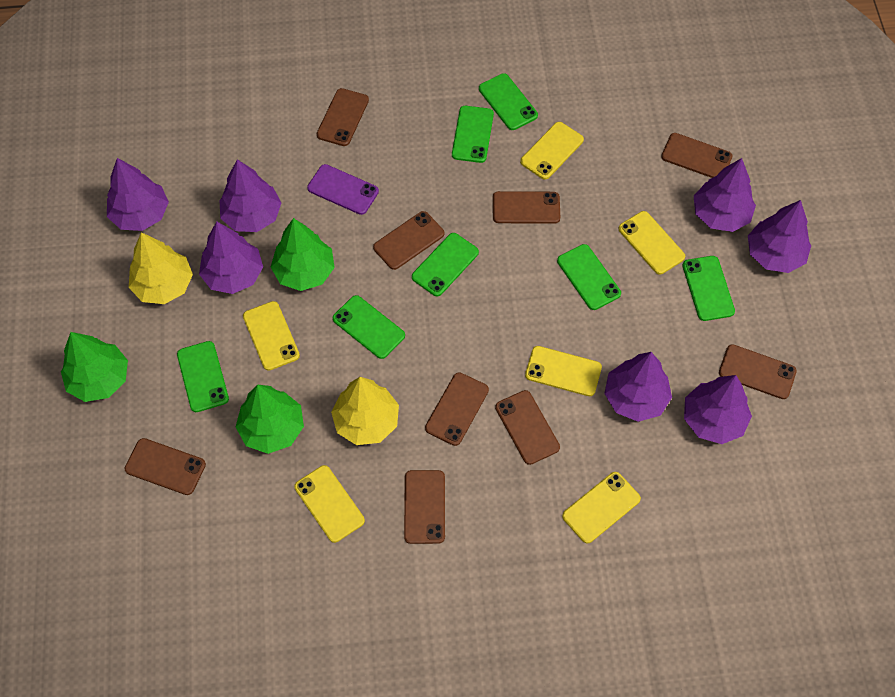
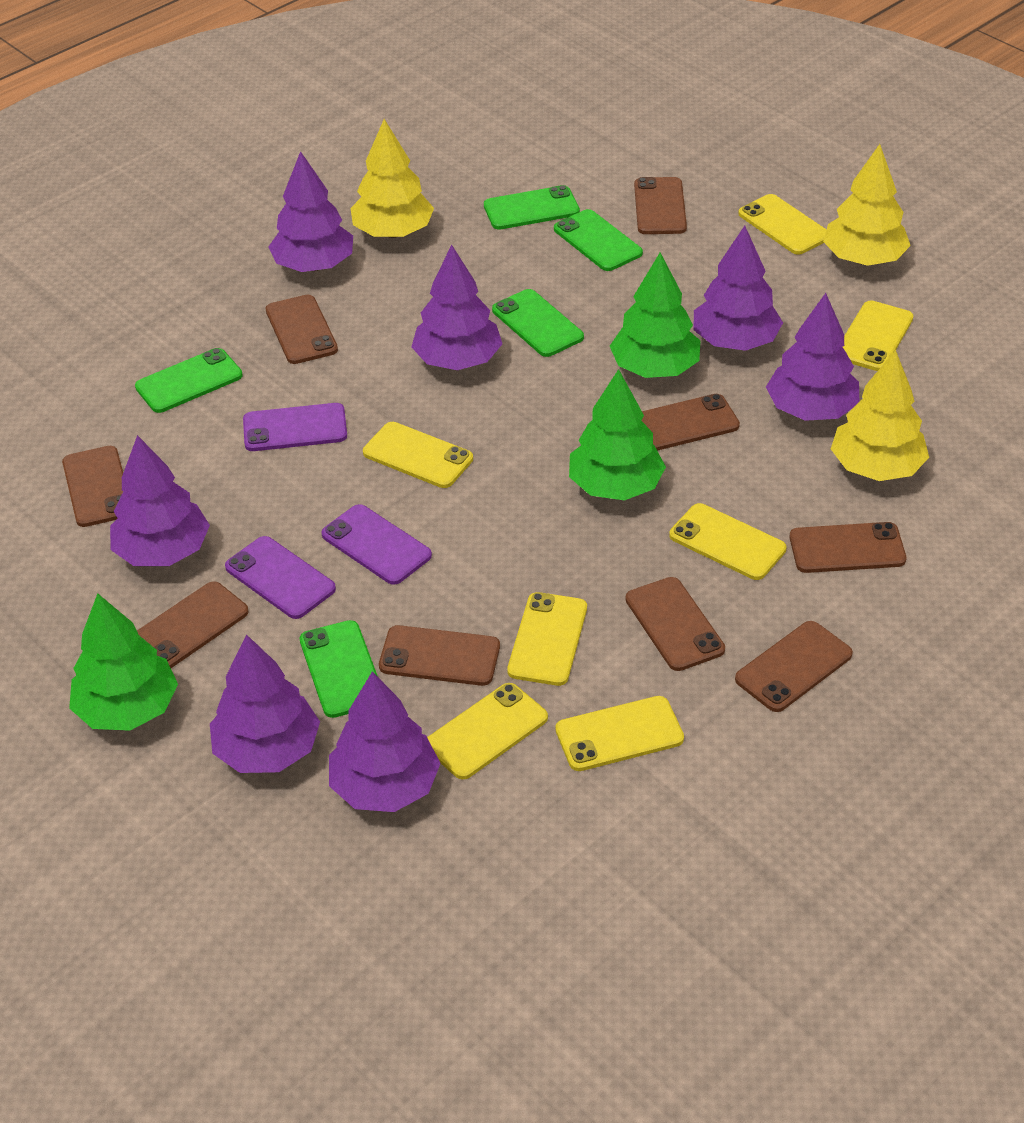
green phone: [177,341,229,412] [333,295,405,359] [412,233,479,296] [452,106,494,163] [479,73,538,130] [557,244,621,310] [682,256,735,321] = 7 -> [135,348,243,413] [300,620,378,718] [484,185,580,230] [492,289,584,357] [554,209,643,271] = 5
purple phone: [307,164,379,215] = 1 -> [225,536,336,619] [243,403,347,451] [321,504,432,585] = 3
yellow phone: [243,301,300,371] [294,465,365,543] [520,122,584,180] [525,346,602,396] [562,472,641,543] [619,211,685,274] = 6 -> [363,422,473,488] [427,683,548,779] [507,592,587,686] [555,696,684,771] [669,503,787,580] [738,194,827,255] [843,300,914,371] = 7
yellow tree: [129,232,193,304] [331,377,399,445] = 2 -> [350,119,434,238] [823,144,911,266] [831,350,929,481] = 3

